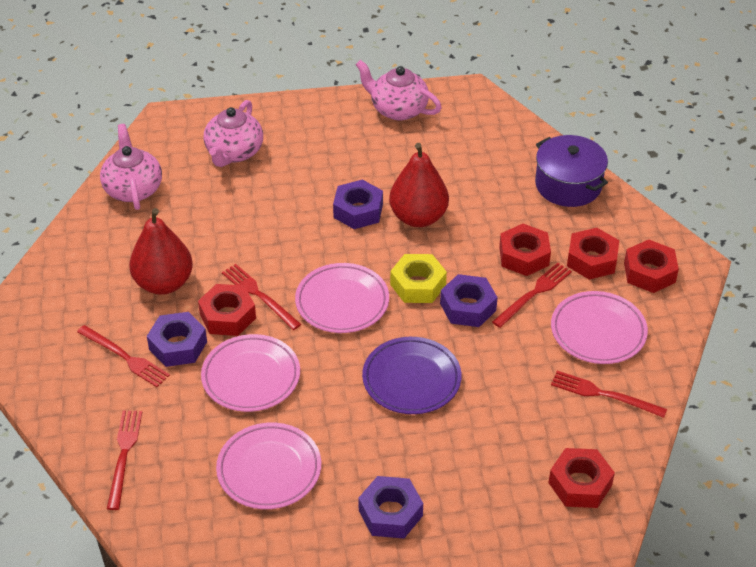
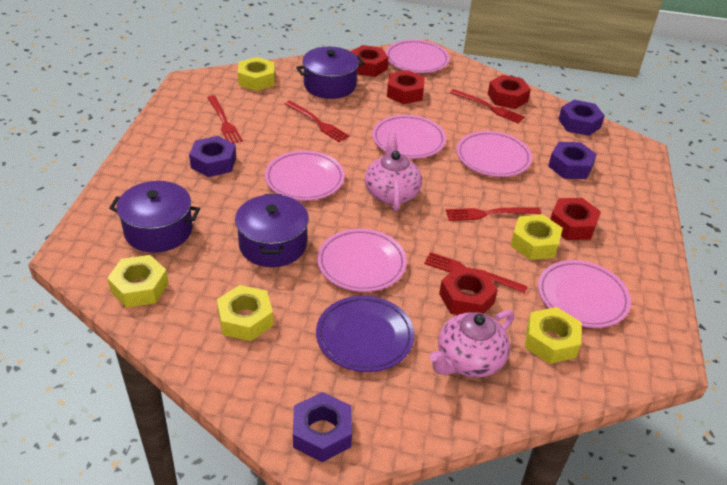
pink plate: [201,334,300,412] [216,423,321,509] [295,263,389,333] [551,291,648,364] = 4 -> [265,150,345,201] [317,229,407,292] [372,115,446,159] [385,40,450,73] [457,131,532,177] [538,260,631,328] = 6
pink teapot: [100,124,162,210] [203,100,263,167] [355,60,442,120] = 3 -> [365,133,422,211] [429,310,514,378] = 2
purple pot: [535,135,608,207] = 1 -> [109,181,200,253] [235,194,309,267] [296,47,364,99] = 3
red pear: [129,208,193,295] [389,143,449,227] = 2 -> none = 0
yellow nut: [390,254,447,303] = 1 -> [107,255,169,308] [217,285,273,341] [238,57,275,91] [510,214,563,260] [525,307,582,364] = 5

